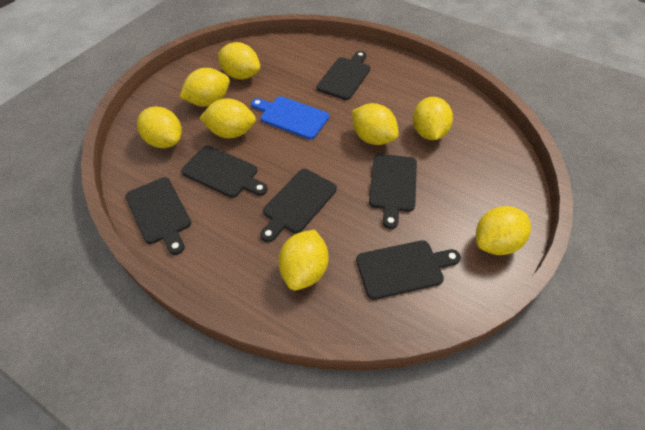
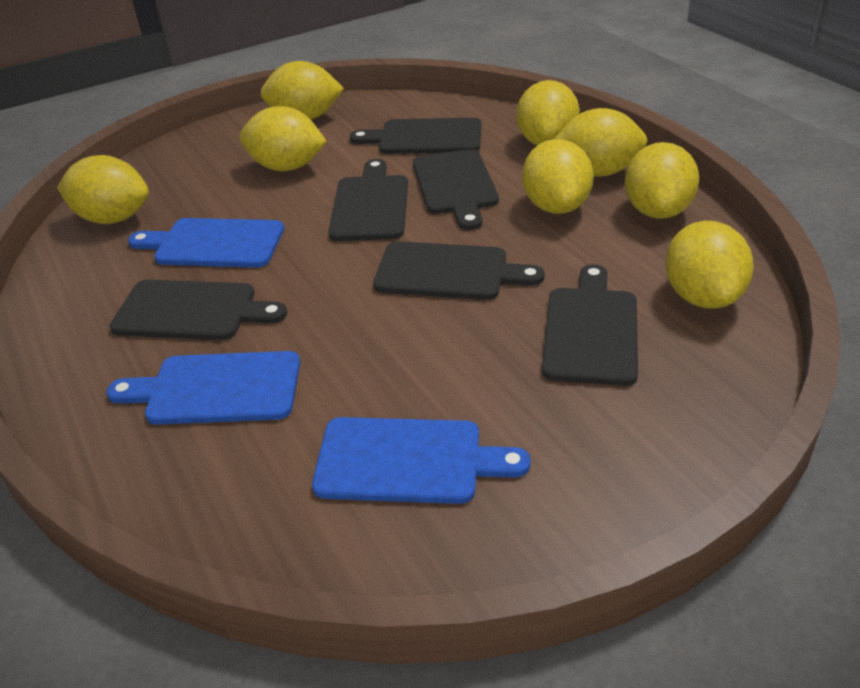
blue cutting board: [251,96,329,139] = 1 -> [106,351,300,425] [128,218,284,268] [312,417,531,504] = 3

